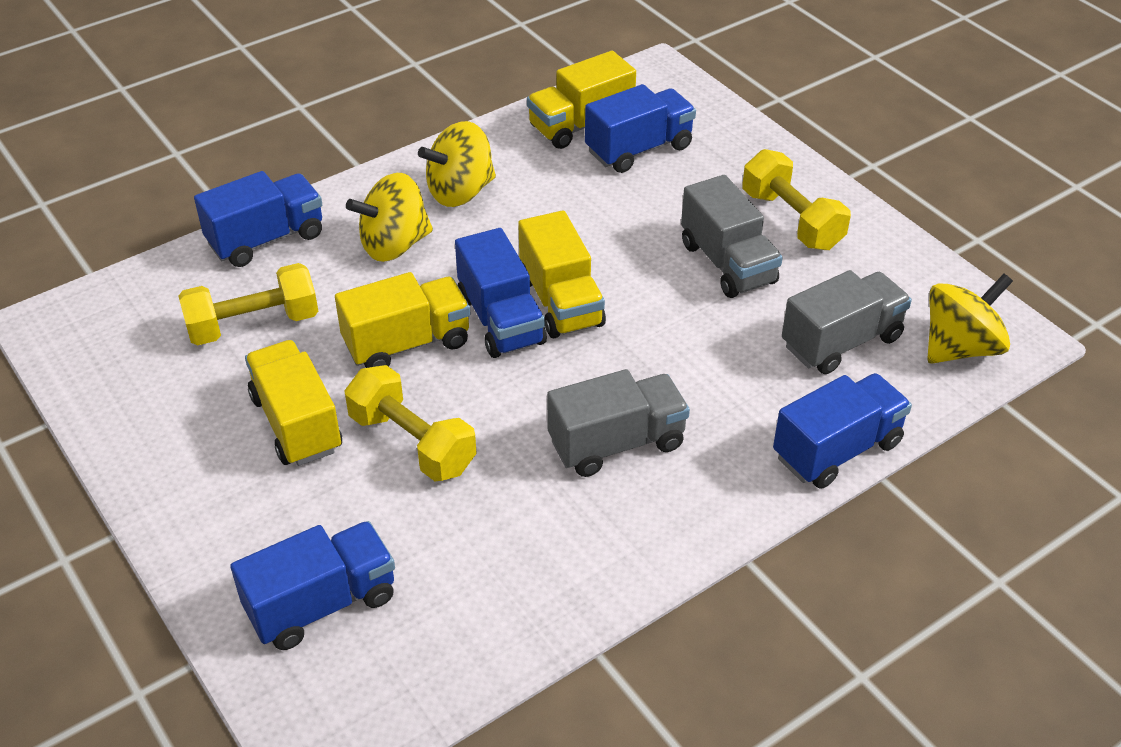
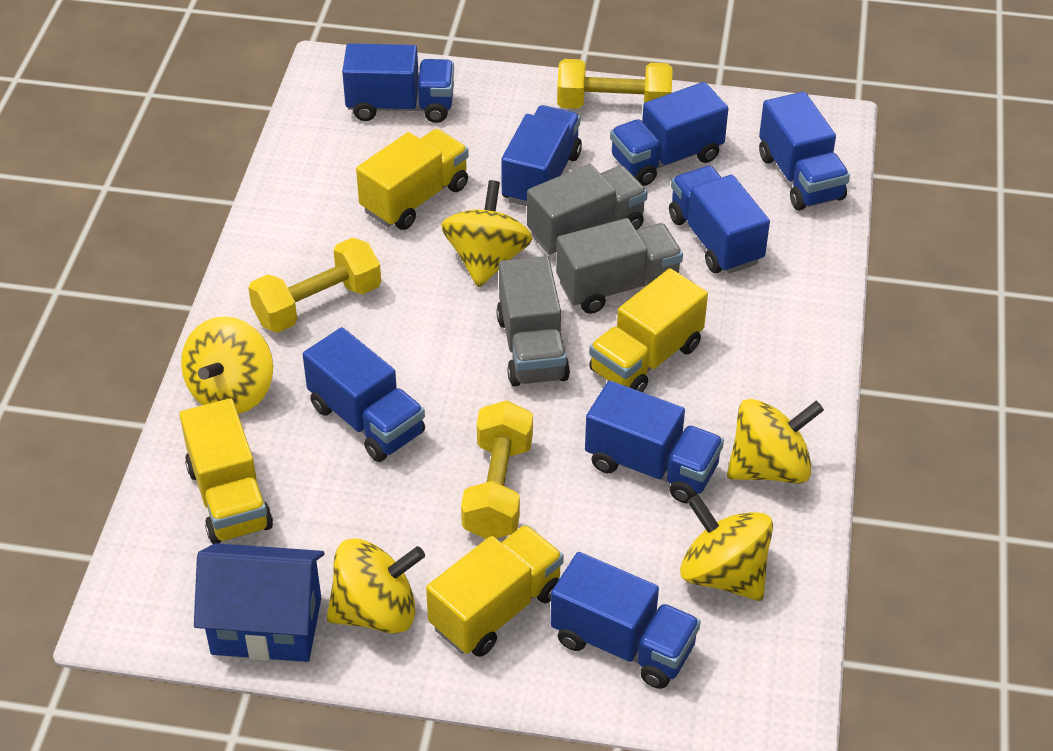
blue house: none = 0 -> [194,543,325,662] = 1
blue truck: [194,171,322,267] [230,521,395,650] [455,228,547,358] [585,84,696,173] [773,373,912,489] = 5 -> [303,327,425,462] [342,43,454,123] [501,105,582,206] [551,552,700,689] [585,381,724,504] [610,82,729,186] [669,166,770,274] [759,92,850,211] = 8
yellow spinning top: [346,173,433,262] [418,121,496,207] [927,274,1013,364] = 3 -> [181,316,273,414] [327,538,425,634] [441,180,532,287] [680,495,773,601] [727,399,824,484] = 5

